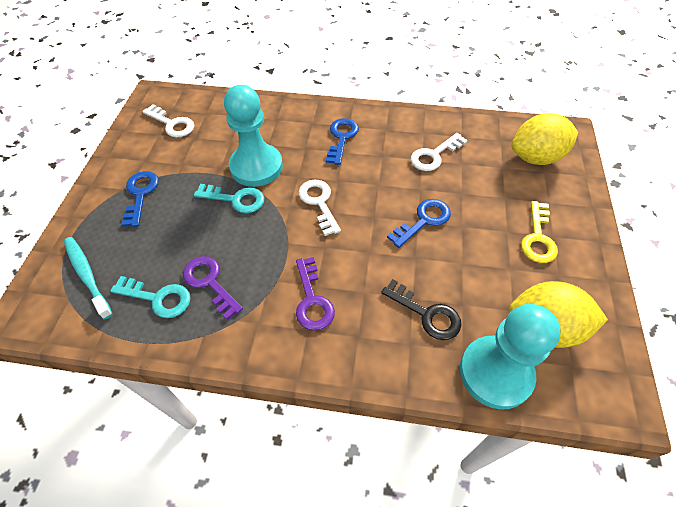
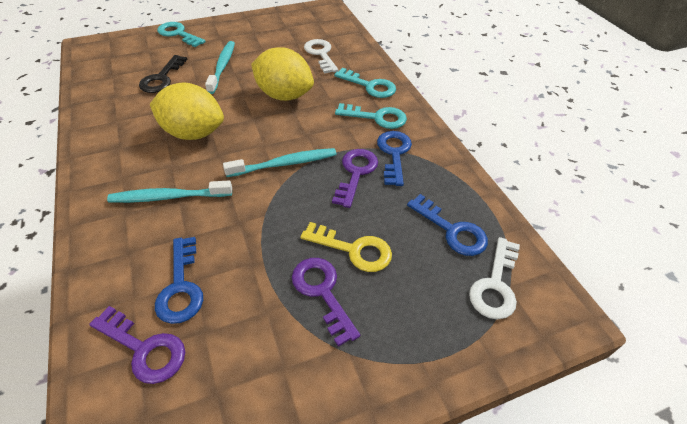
purple key: [183,256,243,320] [296,257,335,331] = 2 -> [89,306,185,384] [292,258,360,347] [332,149,378,208] = 3
turquoise key: [110,276,191,318] [194,184,265,213] = 2 -> [157,22,206,47] [334,68,396,98] [335,103,407,129] = 3
turquoise pawn: [224,85,283,187] [460,304,561,410] = 2 -> none = 0
turquoise toothbrush: [64,237,113,319] = 1 -> [107,180,232,203] [205,41,235,94] [223,148,337,177] = 3
white key: [142,104,195,137] [299,180,341,236] [411,133,468,171] = 3 -> [304,39,338,74] [469,237,520,319] = 2

